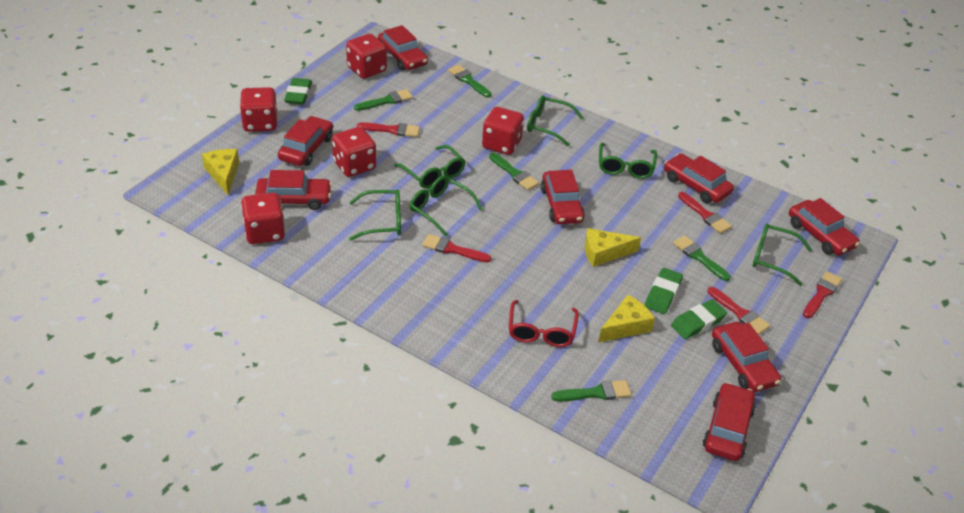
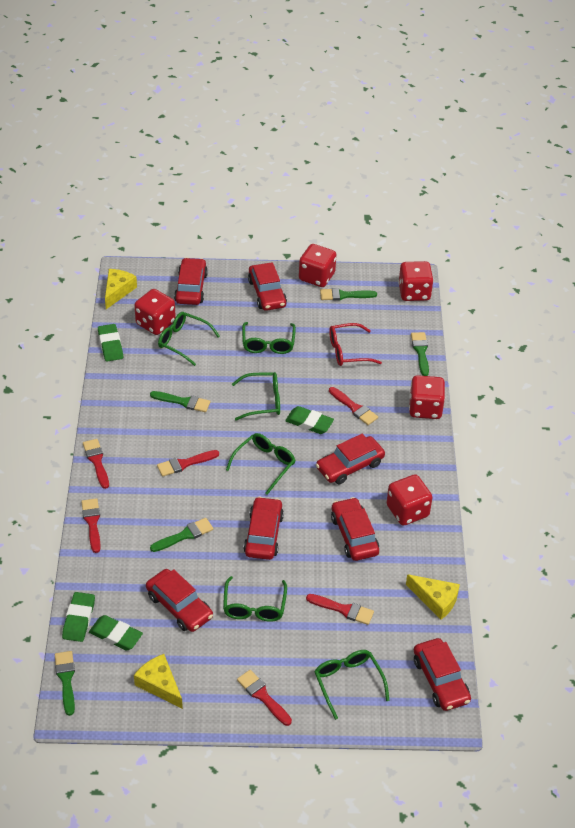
green eraser: [284,78,312,104] [645,268,683,314] [671,299,727,339] = 3 -> [62,592,95,642] [89,615,143,651] [98,324,123,361] [285,406,334,434] = 4
red brush: [357,122,420,137] [422,234,491,263] [678,192,732,234] [708,287,770,335] [803,271,842,318] = 5 -> [81,498,101,553] [83,439,109,489] [157,450,219,477] [237,670,292,726] [306,594,374,625] [329,387,378,425] = 6
red car: [255,170,332,210] [278,116,333,166] [378,25,428,71] [541,170,585,224] [664,154,734,203] [703,382,756,461] [712,322,781,392] [789,198,860,255] = 8 -> [146,569,213,632] [174,258,208,305] [243,497,284,560] [248,262,287,311] [316,434,385,484] [331,497,379,561] [414,638,471,711] = 7

